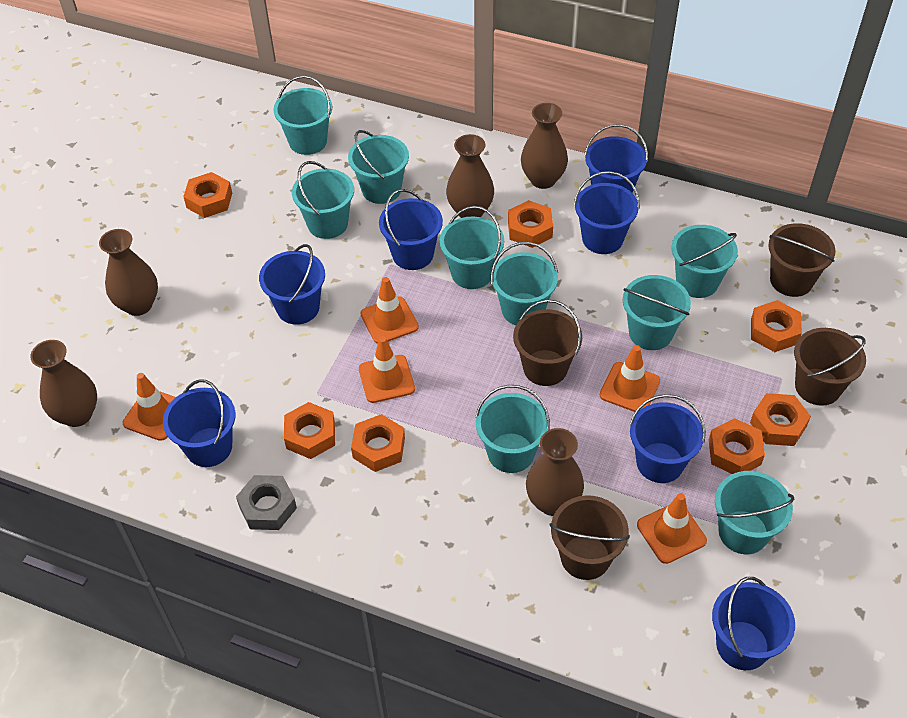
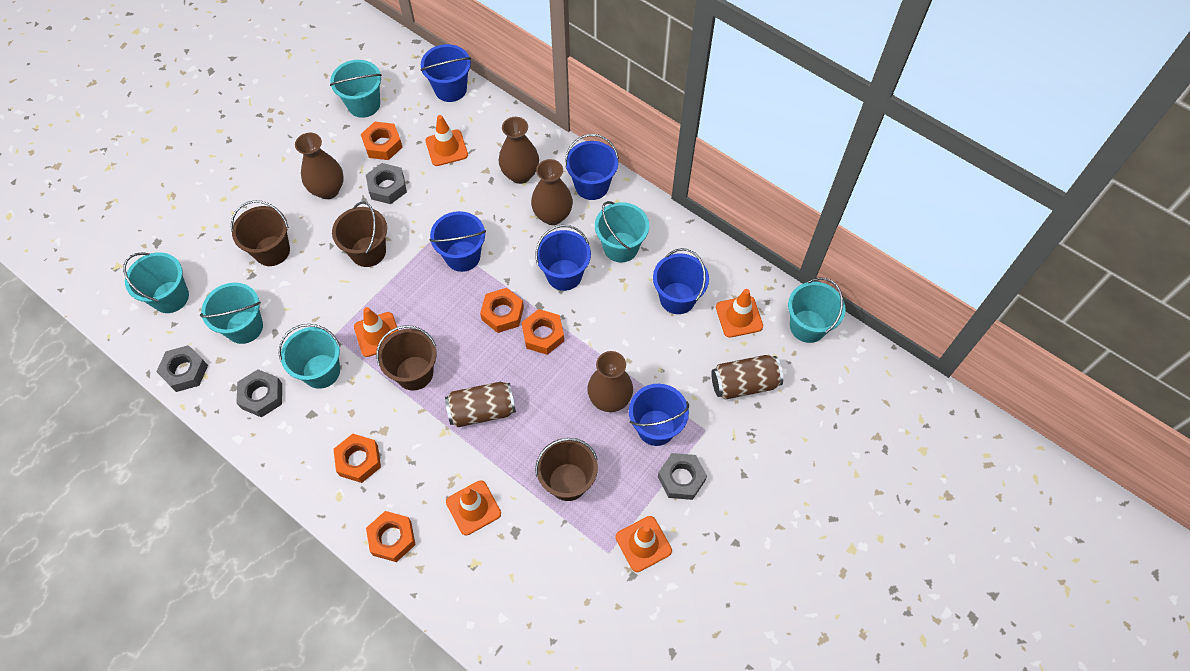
blue bucket: [163,379,236,467] [259,244,325,325] [379,189,443,270] [574,171,640,254] [584,124,648,193] [629,394,706,483] [712,577,795,670] = 7 -> [421,44,471,102] [429,211,486,272] [535,225,591,291] [565,134,619,200] [629,384,689,446] [653,248,709,314] = 6
brown can: none = 0 -> [445,382,516,427] [711,355,783,400] = 2
brown vase: [30,340,97,427] [99,229,158,316] [446,134,494,218] [521,103,568,189] [526,428,584,516] = 5 -> [295,133,344,199] [499,117,539,184] [531,159,573,225] [587,351,633,412] = 4
grey nut: [236,475,297,530] = 1 -> [156,345,208,392] [236,369,282,418] [366,163,407,204] [658,453,707,500] = 4
orange nut: [183,172,232,218] [284,402,335,459] [351,414,405,472] [508,200,553,248] [709,418,765,474] [750,393,811,446] [751,300,802,352] = 7 -> [334,434,381,483] [361,122,402,160] [366,511,415,562] [480,288,524,333] [521,309,564,355] = 5
turquoise bucket: [273,75,332,155] [292,161,354,239] [348,130,409,204] [440,206,504,289] [475,385,550,473] [491,242,558,325] [623,275,691,350] [671,225,738,298] [715,471,794,554] = 9 -> [123,252,189,313] [200,283,263,344] [279,324,340,389] [330,60,382,118] [595,201,649,263] [788,277,846,343] = 6

